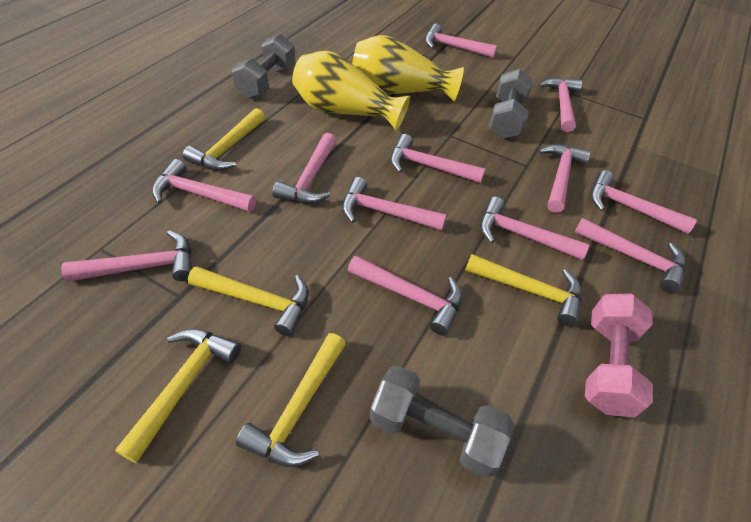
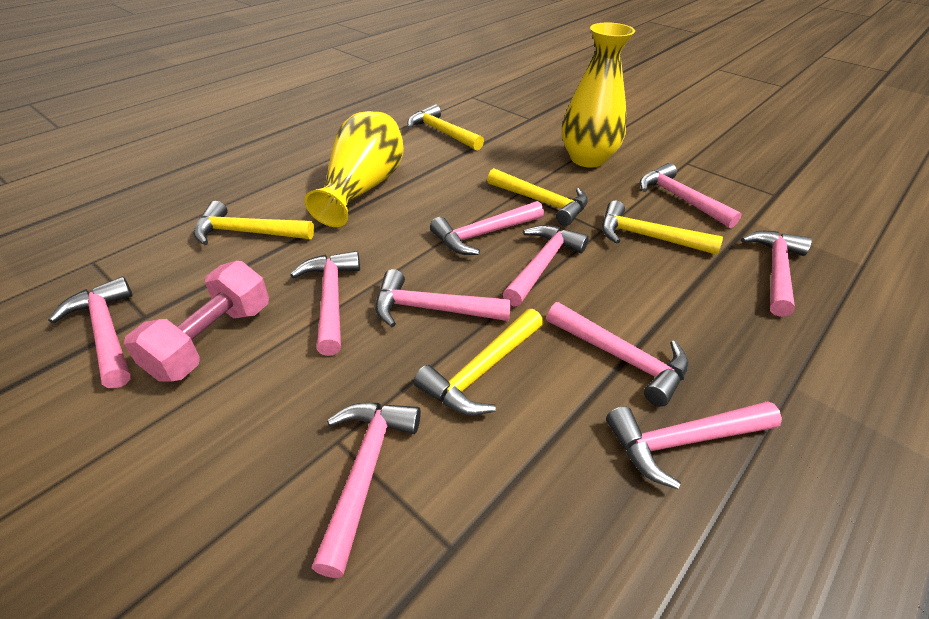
grey dumbbell: [232,34,296,98] [369,365,513,478] [489,69,533,138] = 3 -> none = 0
pink hammer: [61,230,192,282] [152,159,256,212] [272,133,336,204] [342,177,446,231] [348,255,462,336] [390,134,485,183] [425,24,497,58] [480,197,589,260] [538,144,591,213] [539,77,582,132] [574,218,685,293] [591,170,697,234] = 12 -> [48,277,133,388] [290,251,360,356] [311,403,421,578] [375,269,511,327] [430,201,544,255] [503,225,589,307] [546,302,688,407] [606,401,782,489] [640,163,742,229] [741,231,812,317] = 10

